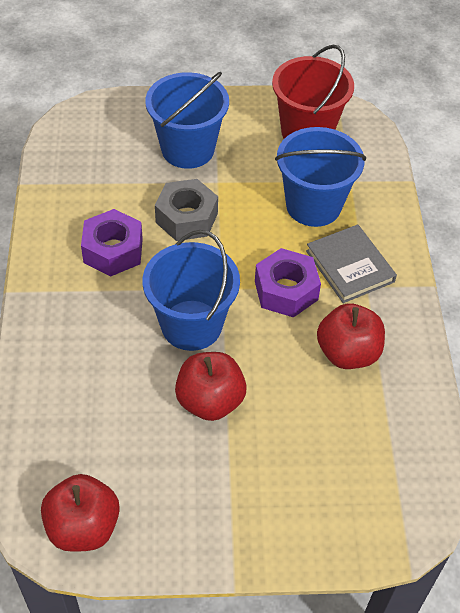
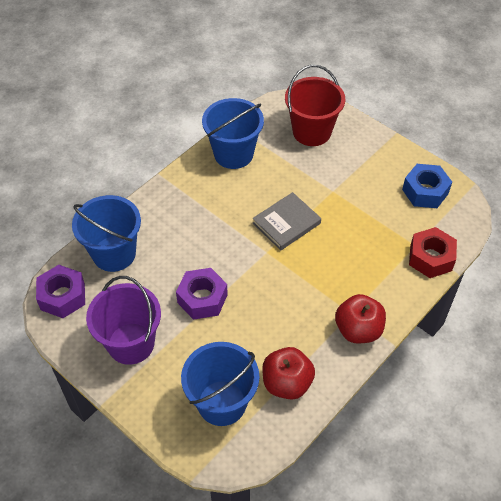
blue nut: none = 0 -> [402,164,452,208] = 1
grey nut: [155,179,218,241] = 1 -> none = 0
purple bucket: none = 0 -> [86,276,161,365] = 1
red apple: [41,474,120,552] [175,352,247,421] [317,303,385,369] = 3 -> [262,347,315,400] [335,294,386,343] = 2
red nut: none = 0 -> [409,227,457,278] = 1

